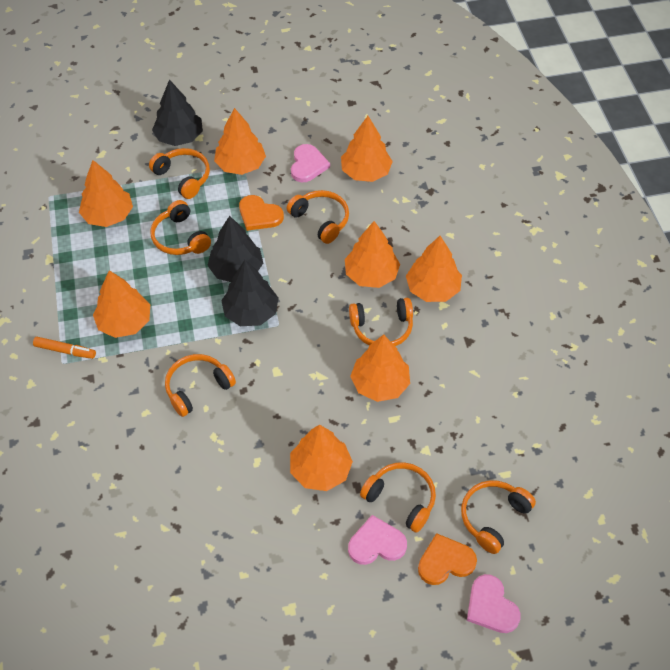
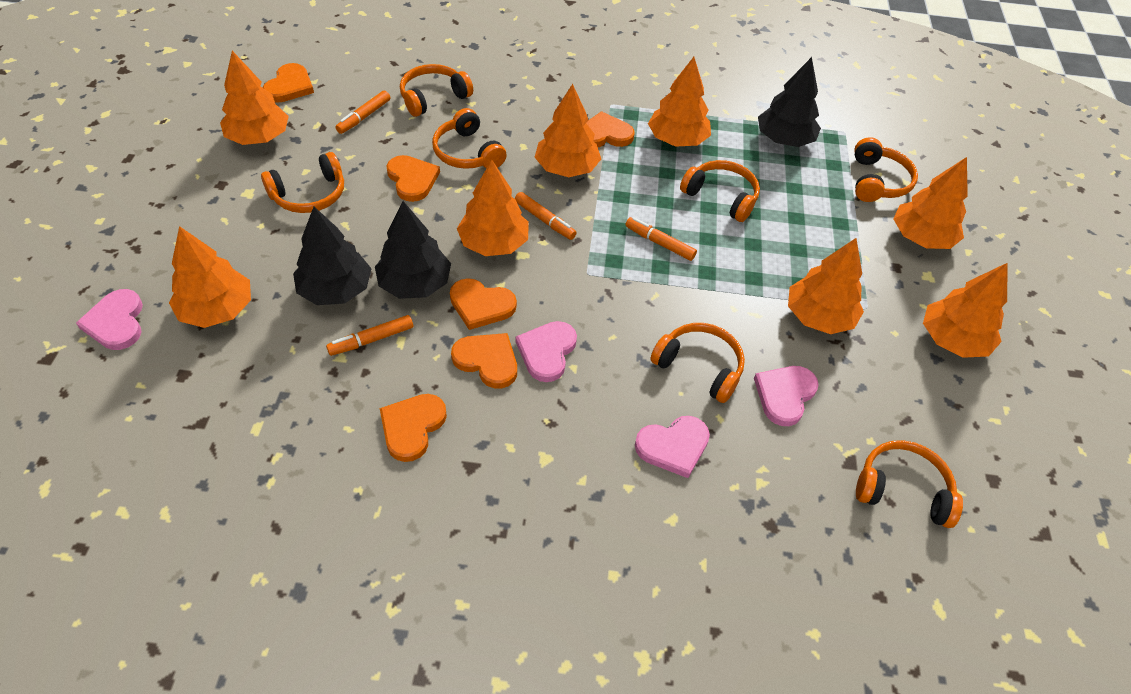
orange heart: [239,195,284,231] [418,533,477,585] = 2 -> [263,63,314,103] [380,394,447,462] [386,155,440,202] [450,278,517,330] [451,333,517,388] [587,111,634,147] = 6
orange marker: [33,337,96,359] = 1 -> [326,315,413,356] [336,90,390,134] [515,192,577,240] [625,217,697,261] = 4
pink heart: [291,144,330,182] [348,515,407,565] [467,574,521,633] = 3 -> [76,289,143,350] [516,321,577,382] [635,416,710,478] [754,366,819,426] = 4

